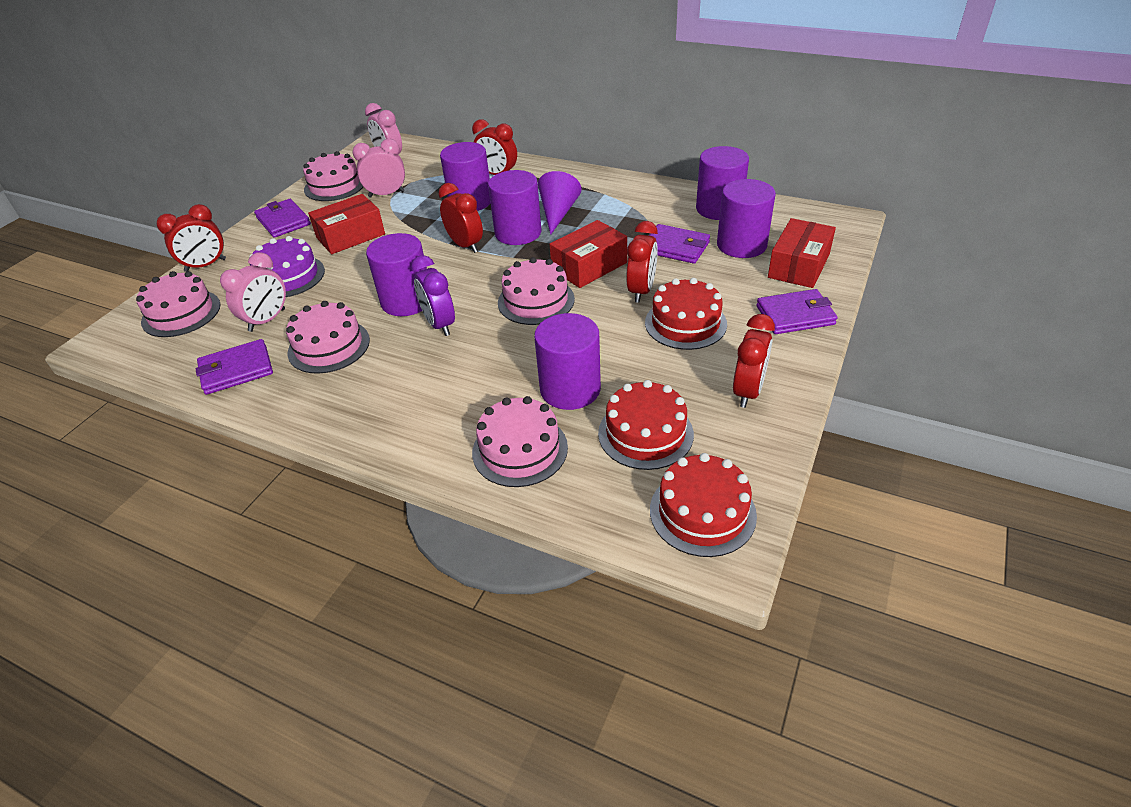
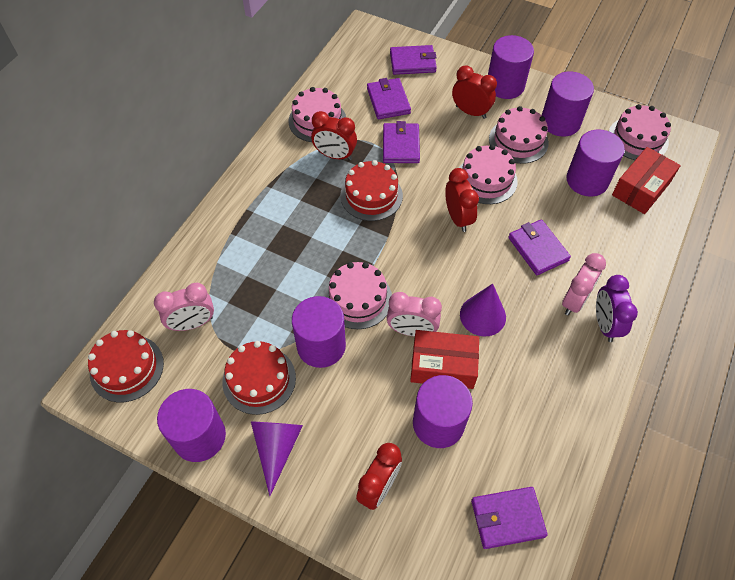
purple cake: [249,236,325,297] = 1 -> none = 0
purple cone: [538,171,582,235] = 1 -> [251,421,303,496] [460,283,506,337] = 2
purple wallet: [195,339,273,395] [254,199,311,238] [649,224,710,264] [756,289,838,334] = 4 -> [367,78,411,119] [383,121,420,163] [390,45,437,75] [471,487,548,549] [508,219,571,275] = 5
red box: [308,194,385,254] [550,220,627,288] [768,218,836,288] = 3 -> [410,330,479,389] [612,147,681,214] = 2
red clock: [157,204,226,272] [438,183,483,253] [472,119,517,175] [626,221,658,303] [733,314,775,408] = 5 -> [311,111,357,160] [356,443,402,510] [445,168,479,232] [452,66,497,119] = 4

